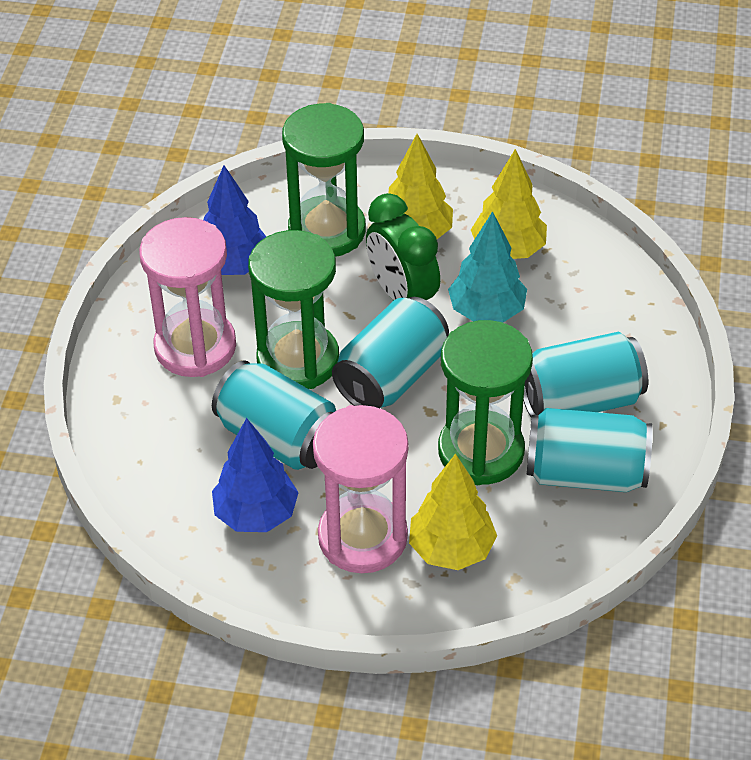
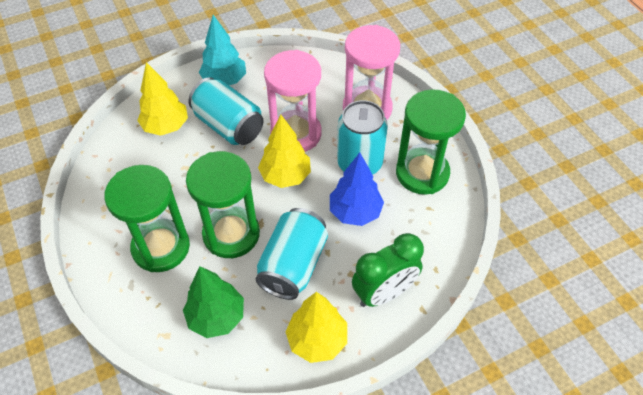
blue tree: [203,165,266,275] [212,418,299,532] = 2 -> [330,153,384,226] = 1
green tree: none = 0 -> [183,266,244,338] = 1
turquoise can: [212,360,336,470] [332,297,449,408] [523,332,648,417] [527,408,653,492] = 4 -> [189,77,264,145] [256,208,328,300] [337,100,388,175] = 3

